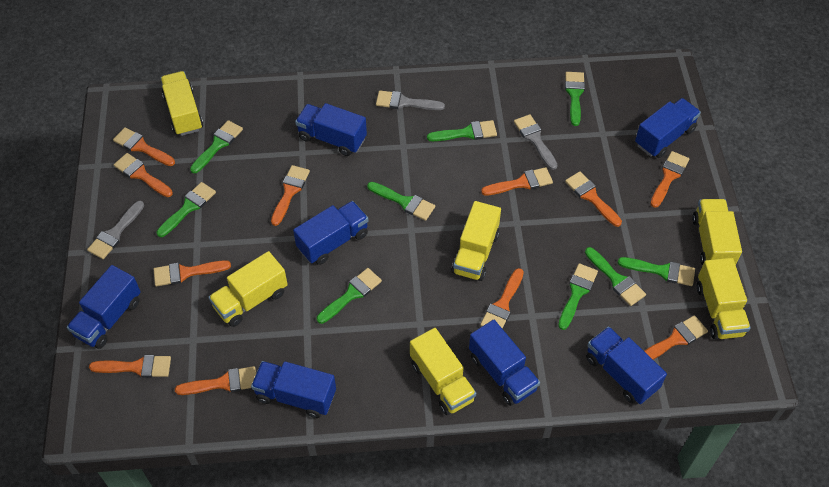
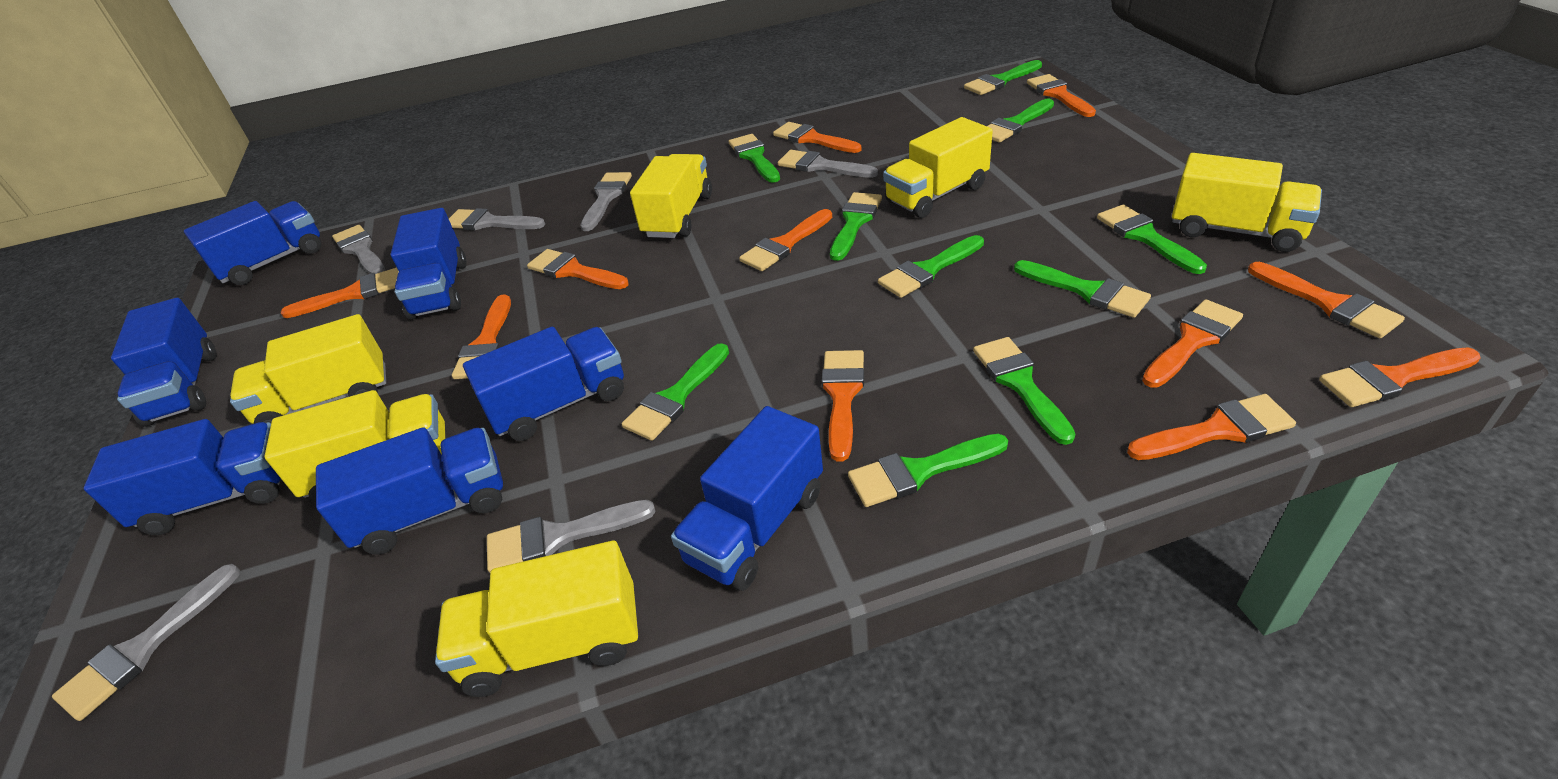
green brush: [156,182,216,237] [190,120,243,173] [317,268,382,324] [367,182,435,221] [427,120,497,141] [558,263,598,330] [565,72,585,126] [585,247,646,306] [618,257,695,286] = 9 -> [622,343,729,441] [729,134,780,183] [830,192,882,261] [848,434,1008,507] [878,235,984,298] [964,60,1042,95] [973,337,1075,445] [987,99,1054,142] [1014,260,1151,318] [1097,204,1207,274] = 10
grey brush: [87,201,144,259] [376,91,445,110] [514,114,558,170] = 3 -> [52,564,240,721] [332,225,385,274] [449,208,545,230] [487,500,655,573] [580,172,632,231] [778,150,878,178] = 6

